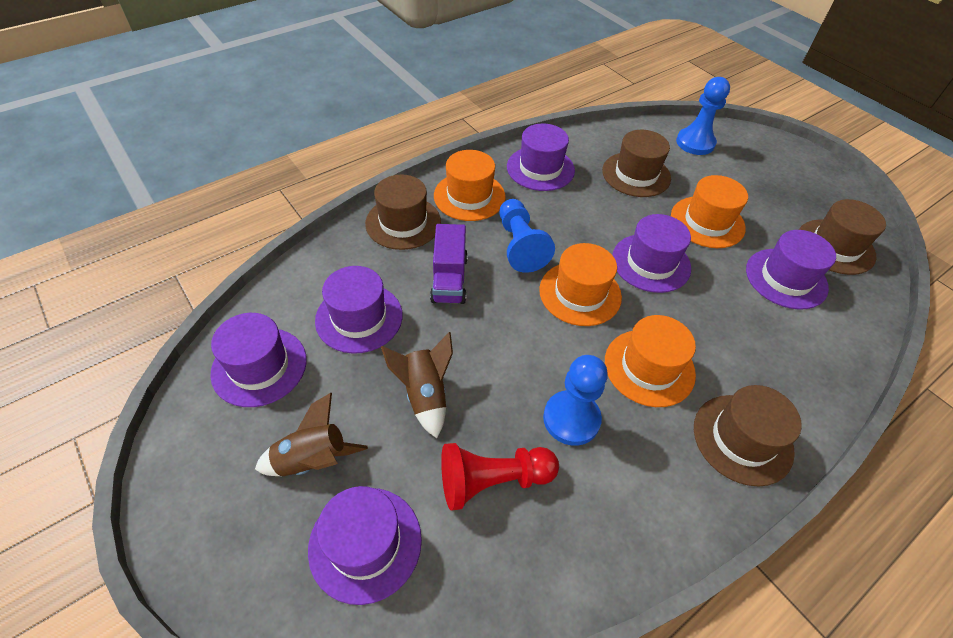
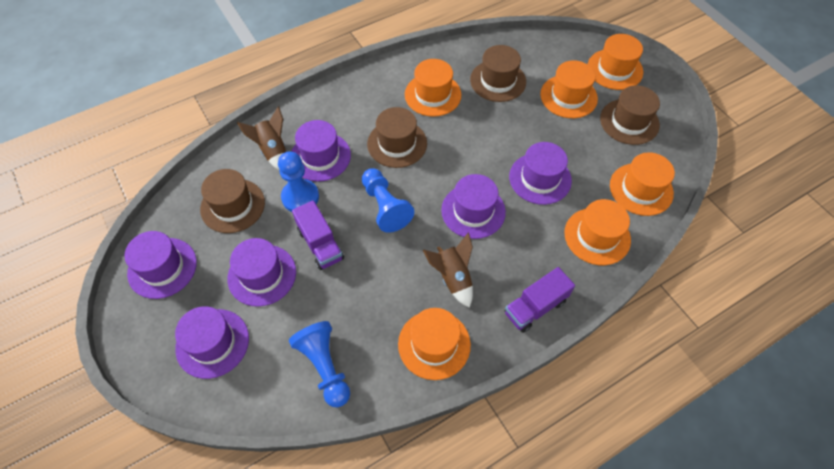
orange hat: [434,150,506,221] [539,243,622,326] [605,315,696,407] [671,175,748,248] = 4 -> [398,308,471,380] [405,59,462,117] [540,60,598,118] [564,199,631,265] [588,34,643,90] [610,152,675,216] = 6
purple truck: [430,224,468,304] = 1 -> [292,200,344,270] [504,267,575,333] = 2
red pawn: [441,443,559,511] = 1 -> none = 0

